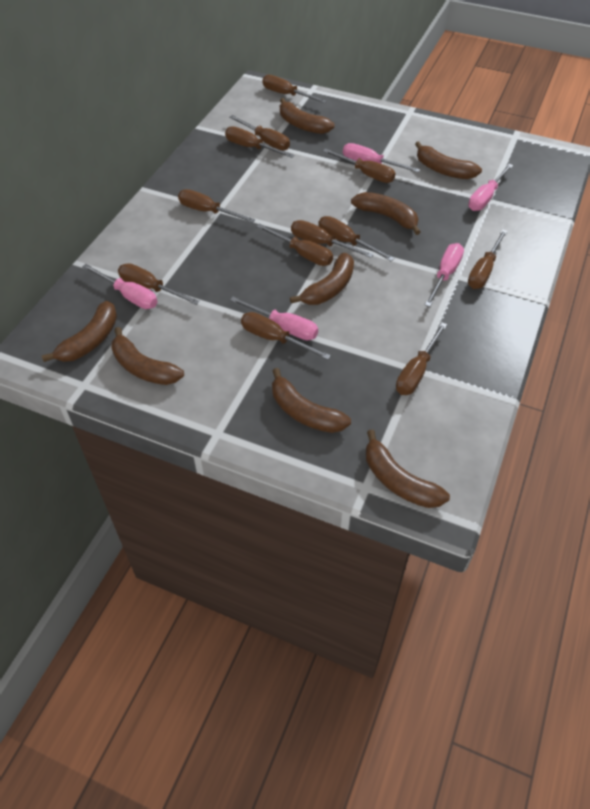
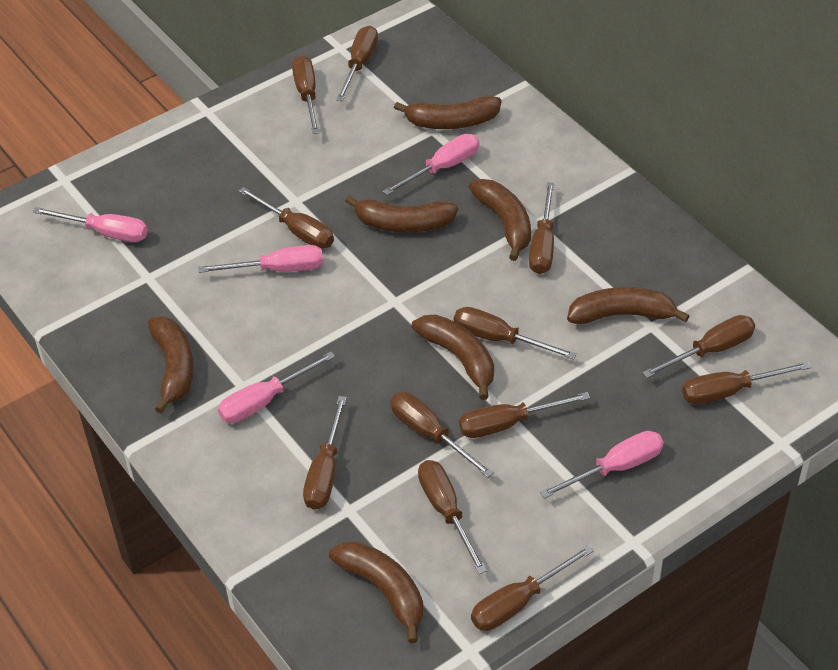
brown banana: [42,301,117,362] [111,327,184,385] [272,368,351,433] [280,98,334,134] [290,253,354,305] [351,192,420,235] [366,430,450,508] [415,141,482,179] = 8 -> [148,316,194,414] [329,541,423,643] [345,195,458,232] [394,96,501,129] [412,315,494,400] [469,179,531,261] [567,287,690,324] = 7

